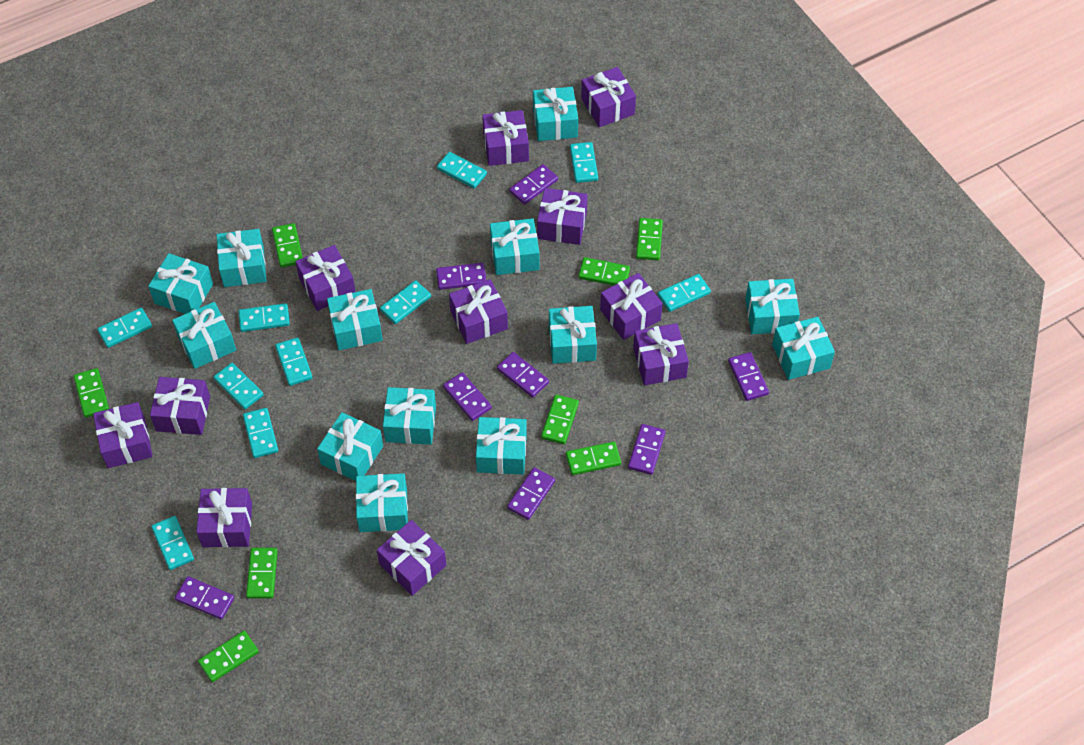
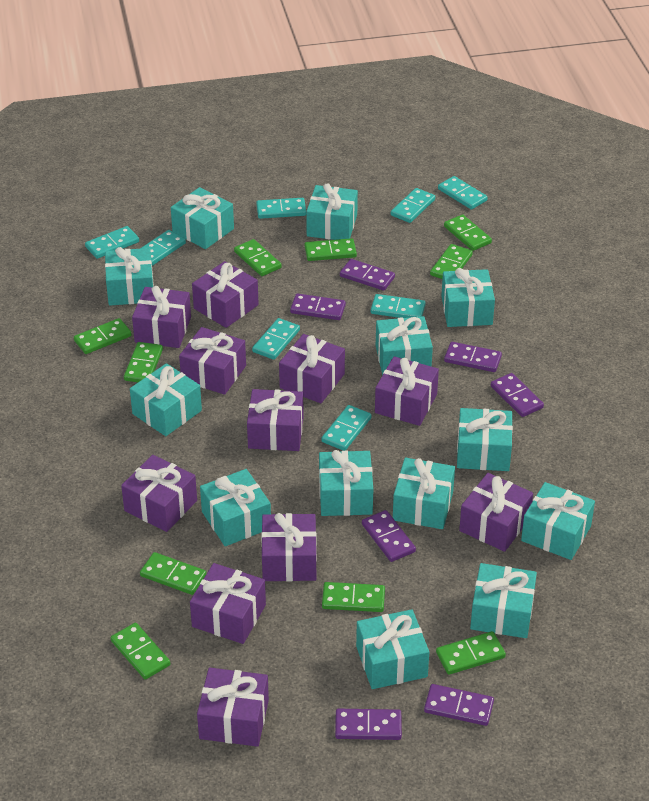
green domino: [74,368,109,418] [198,631,259,682] [246,548,278,599] [272,223,303,268] [541,395,579,444] [566,442,621,475] [578,257,630,286] [636,218,663,260] = 8 -> [74,318,132,354] [111,623,170,680] [124,342,163,382] [140,552,206,595] [234,239,282,276] [305,238,357,261] [322,582,385,612] [430,244,473,279] [436,631,506,675] [444,214,492,251] = 10
purple domino: [175,576,234,620] [436,263,486,290] [443,372,492,421] [497,352,549,398] [507,467,555,520] [509,164,558,205] [628,424,666,475] [728,352,769,401] = 8 -> [290,293,346,320] [335,709,402,740] [340,259,395,291] [362,510,416,562] [424,684,494,726] [444,342,502,372] [491,373,544,417] = 7
turquoise domino: [97,308,152,348] [151,516,194,570] [213,363,264,409] [238,303,290,332] [243,408,278,458] [275,338,313,386] [380,280,431,324] [437,152,487,189] [570,142,598,183] [658,274,711,312] = 10 -> [85,226,139,259] [140,230,186,266] [252,318,300,360] [256,198,306,219] [321,405,372,451] [371,294,425,318] [391,188,435,223] [438,176,488,210] = 8

